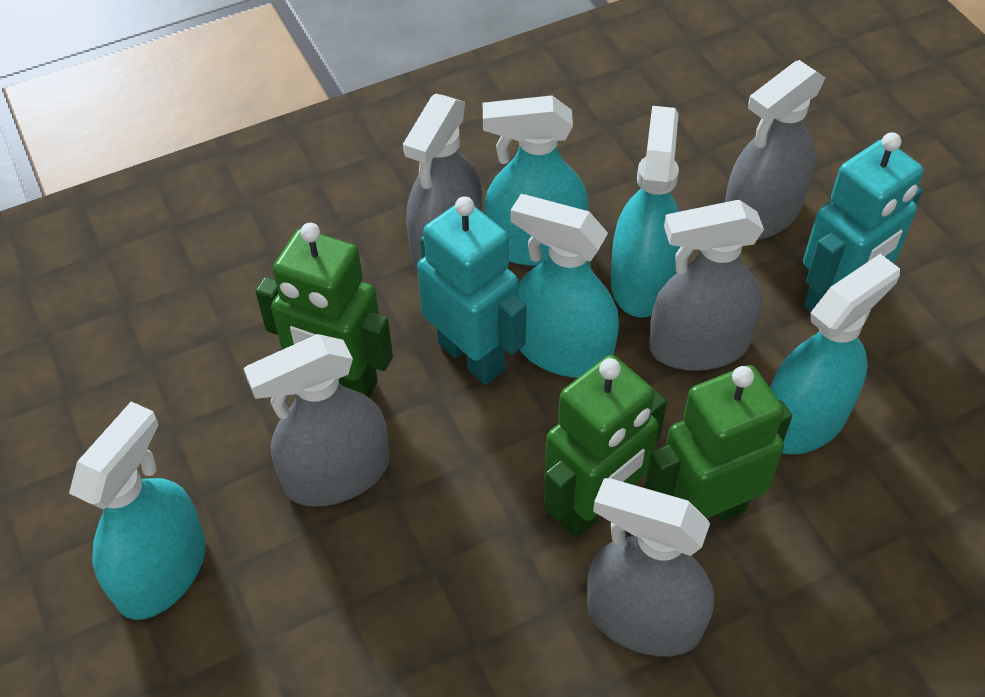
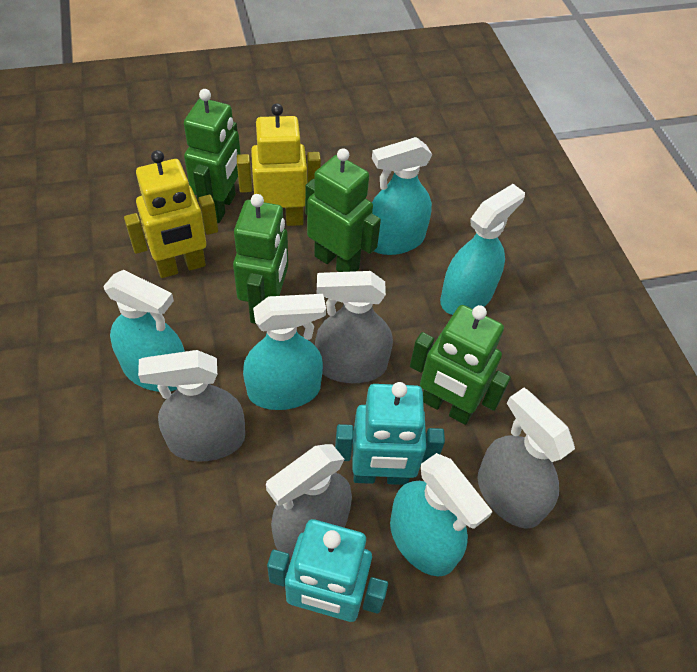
green robot: [255,223,393,397] [544,355,667,538] [645,365,792,521] = 3 -> [184,89,240,223] [233,194,288,324] [305,148,381,272] [410,305,511,425] = 4
grey spray bottle: [244,334,389,507] [403,93,482,272] [587,478,714,656] [649,200,764,371] [725,60,825,240] = 5 -> [138,350,245,461] [266,444,352,558] [315,271,393,383] [478,388,575,529] = 4
yellow robot: none = 0 -> [124,150,218,278] [237,103,321,226] = 2

